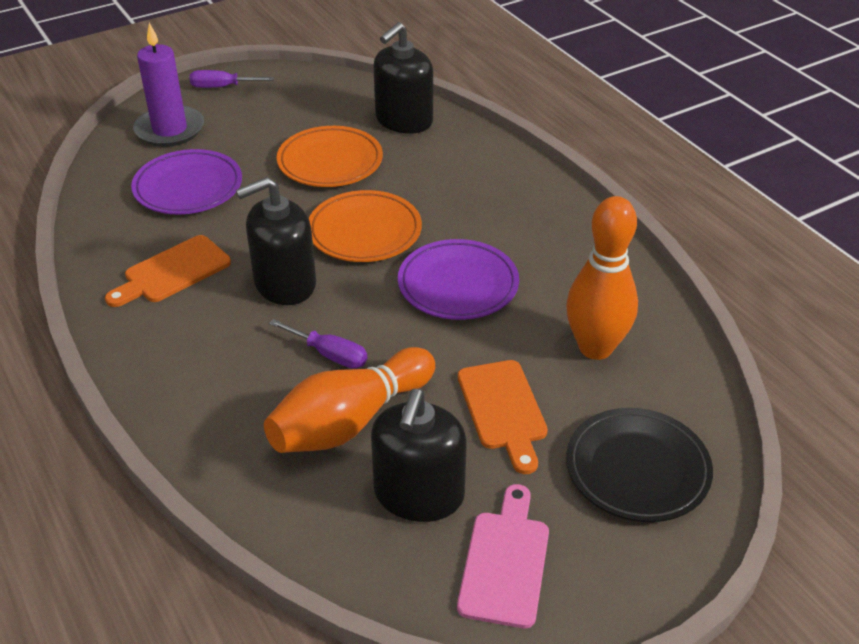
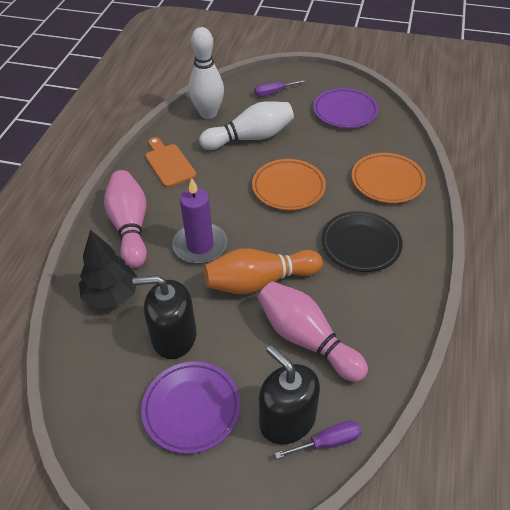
black soap dispenser: [236,177,316,305] [371,389,467,522] [373,22,433,134] = 3 -> [133,275,196,359] [259,345,320,445] = 2
black tree: none = 0 -> [79,230,137,309] = 1
orange bowling pin: [264,347,435,453] [566,196,638,360] = 2 -> [204,248,323,294] = 1
orange cutting board: [105,235,231,307] [458,360,548,474] = 2 -> [145,137,196,187] = 1
pink bowling pin: none = 0 -> [104,170,147,268] [258,281,368,382] = 2
pink cutting board: [457,484,549,628] = 1 -> none = 0
white bowling pin: none = 0 -> [189,27,224,119] [199,101,294,150] = 2

